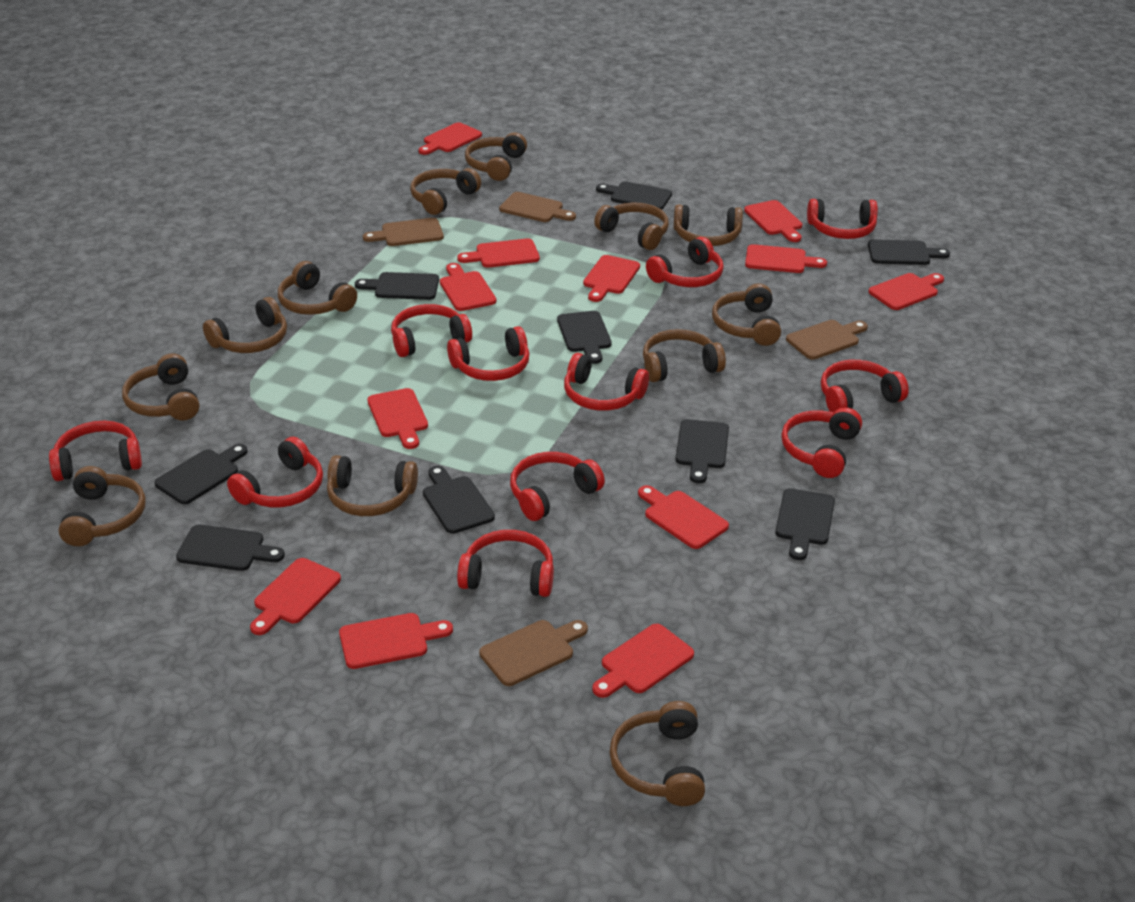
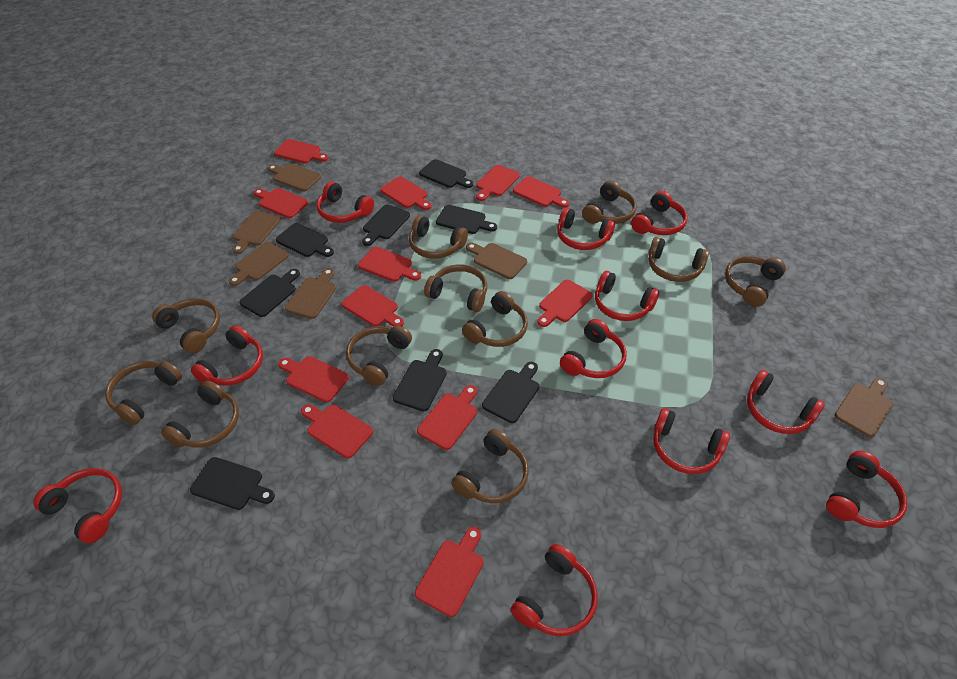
black cutting board: [154,444,248,504] [176,524,285,571] [355,272,439,300] [423,466,495,534] [557,311,612,364] [596,181,672,210] [676,419,729,483] [775,488,835,560] [868,239,950,265] = 9 -> [190,457,275,510] [239,269,300,317] [276,223,334,257] [362,204,410,246] [393,349,447,411] [419,159,473,188] [436,205,497,234] [482,362,539,423] = 8
brown cutting board: [363,218,444,246] [479,620,588,686] [499,192,576,222] [786,320,868,360] = 4 -> [229,242,289,286] [233,211,281,254] [267,164,321,192] [285,268,336,319] [466,243,527,279] [835,378,893,438] = 6
brown headphones: [59,466,146,546] [122,353,199,421] [203,297,287,353] [278,261,357,315] [327,455,418,516] [410,168,481,215] [465,132,527,181] [594,203,669,250] [610,701,705,806] [643,329,726,382] [674,205,743,246] [712,283,781,346] = 12 -> [105,361,182,425] [152,298,220,353] [161,380,239,448] [346,325,412,386] [409,215,468,258] [424,264,487,312] [451,429,529,503] [462,291,528,347] [582,180,636,224] [649,237,709,282] [725,256,786,307] = 11

